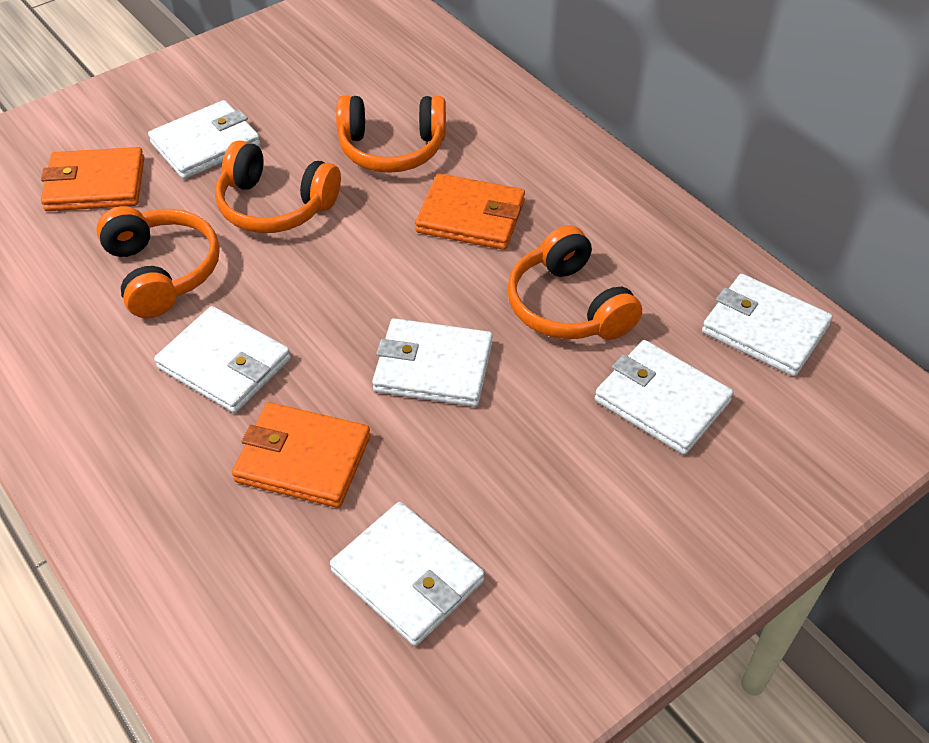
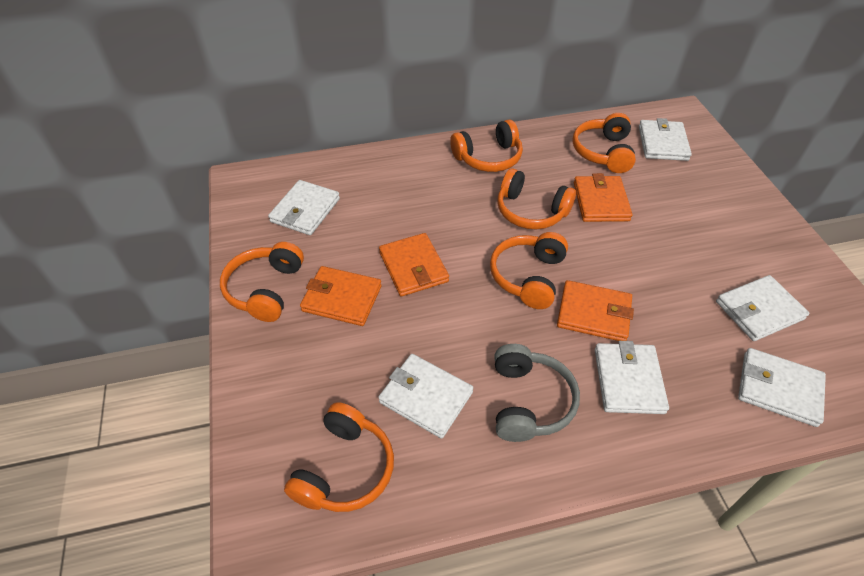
grey headphones: none = 0 -> [495,344,580,442] = 1
orange headphones: [96,206,220,318] [215,141,341,233] [336,96,446,173] [507,225,642,340] = 4 -> [220,242,304,322] [284,402,394,512] [450,119,523,172] [490,232,568,309] [497,168,576,229] [572,113,636,173] = 6
orange wallet: [41,147,144,211] [232,402,371,508] [415,173,525,250] = 3 -> [300,266,382,326] [379,233,449,297] [557,280,634,341] [574,173,633,222] = 4

